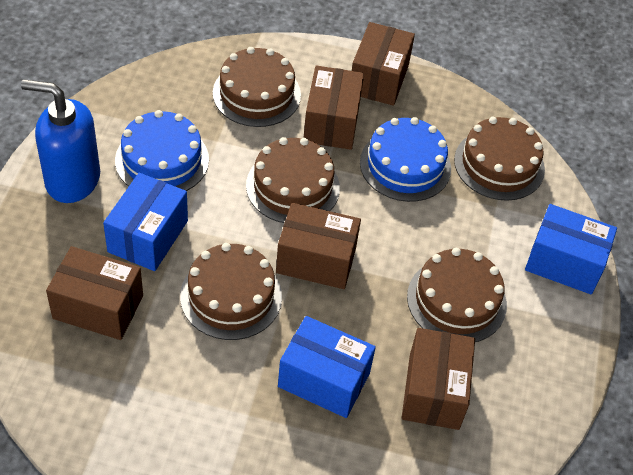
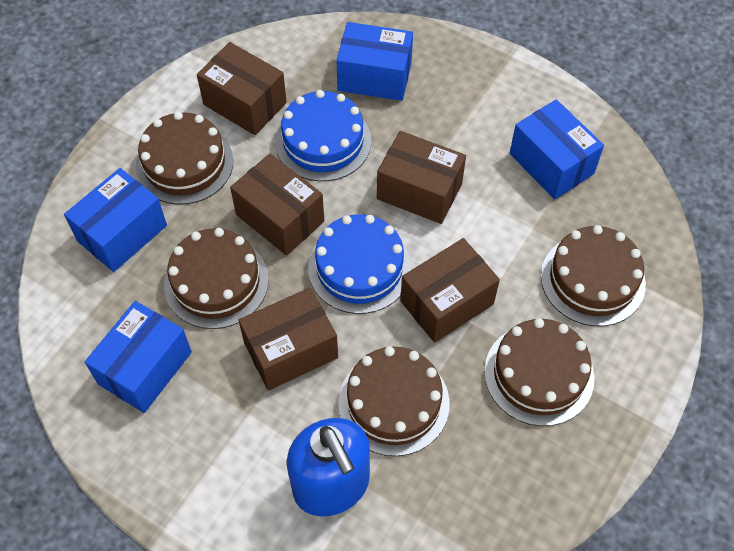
blue box: [103,173,188,271] [278,316,376,418] [525,204,617,294] = 3 -> [64,168,167,272] [85,301,192,413] [336,22,413,101] [510,99,604,199] = 4

